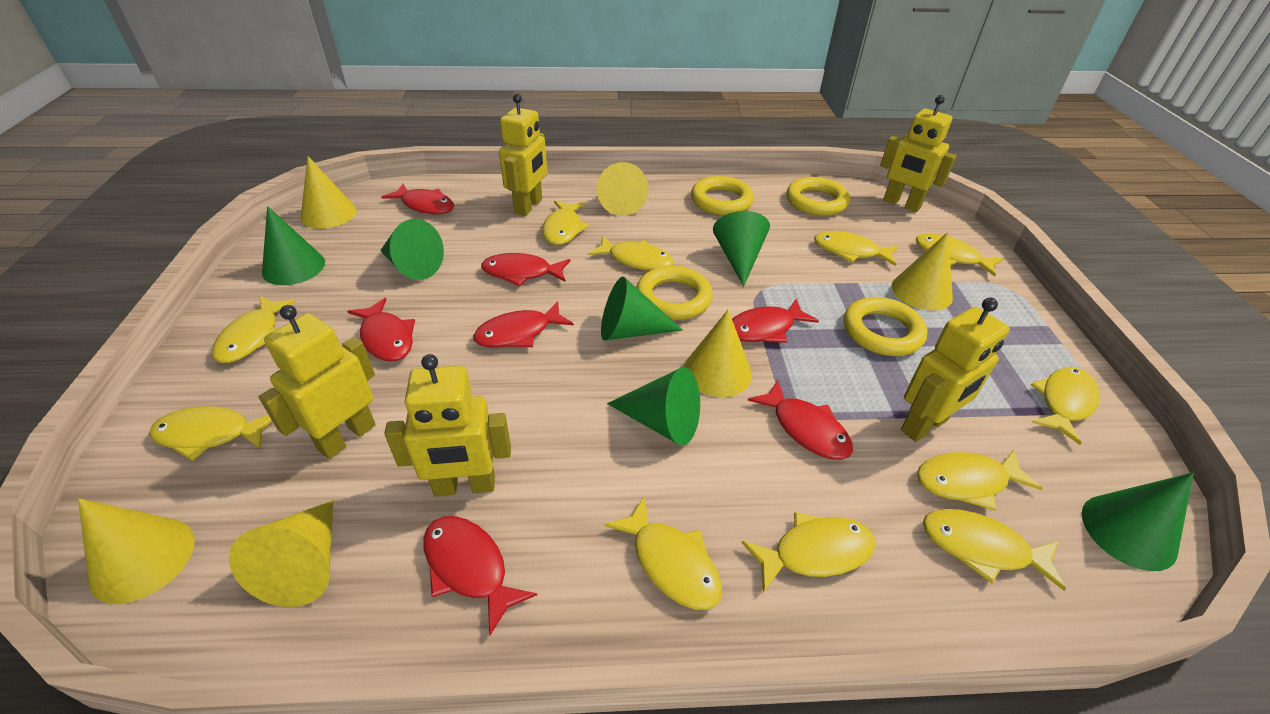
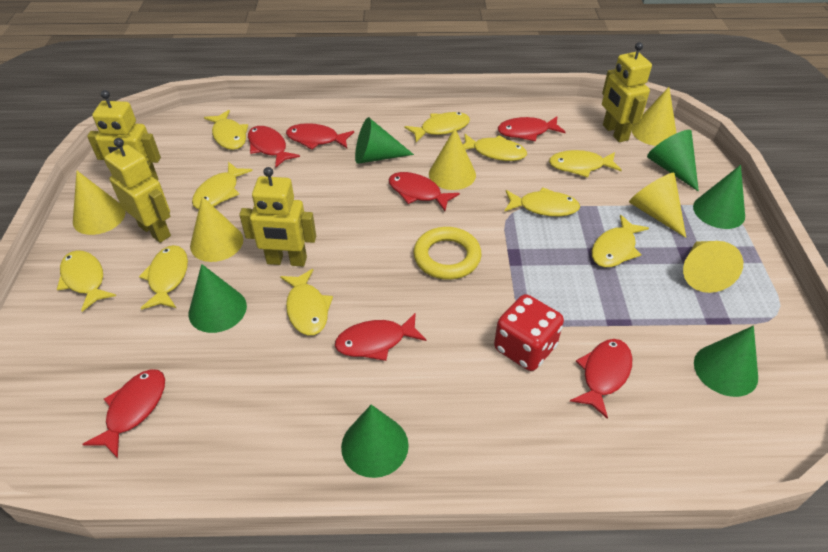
red dice: none = 0 -> [494,294,564,371] = 1
yellow fish: [149,406,272,461] [212,296,296,363] [542,200,589,245] [588,236,674,271] [604,496,722,610] [741,512,876,593] [814,231,898,266] [916,234,1004,277] [917,449,1043,510] [923,509,1066,591] [1031,367,1100,445] = 11 -> [57,250,116,312] [139,245,188,310] [192,162,253,209] [204,110,248,150] [280,269,333,335] [404,112,470,142] [463,134,527,161] [504,187,580,216] [549,150,622,177] [592,215,649,267] = 10
yellow ring: [636,266,713,320] [691,176,754,215] [786,177,850,216] [844,297,927,356] = 4 -> [413,227,482,280] = 1
yellow robot: [259,305,376,459] [384,354,511,497] [499,93,547,216] [880,95,956,212] [901,298,1010,442] = 5 -> [87,90,161,180] [105,138,171,243] [239,167,316,267] [602,42,652,142] = 4

